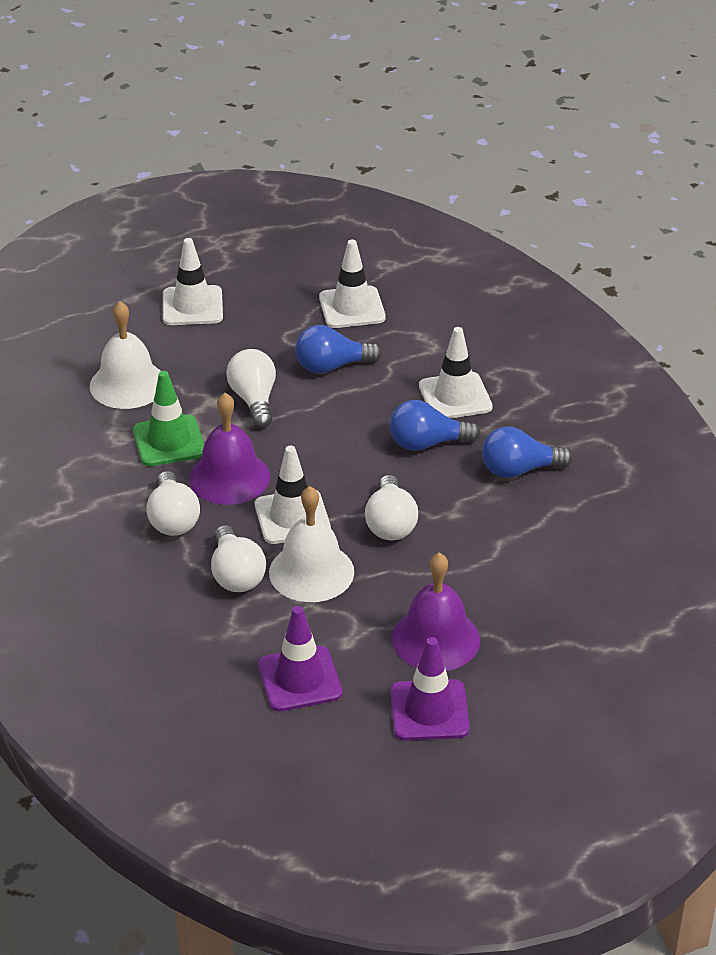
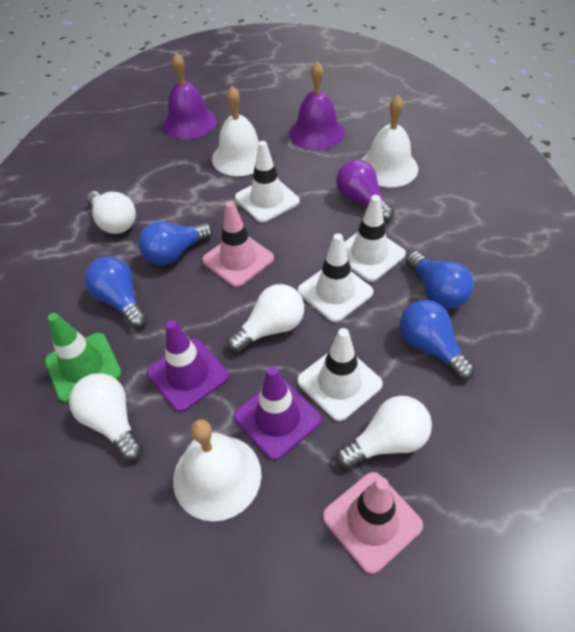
blue light bulb: [295,325,382,374] [390,400,481,451] [482,426,573,478] = 3 -> [84,257,147,328] [138,221,213,265] [400,300,475,380] [406,251,474,309] = 4
pink traffic cone: none = 0 -> [202,201,274,287] [323,472,423,574] = 2
purple light bulb: none = 0 -> [336,159,394,222] = 1
white bell: [90,301,161,409] [269,486,354,602] = 2 -> [173,419,261,521] [212,86,259,176] [361,95,418,187] = 3

